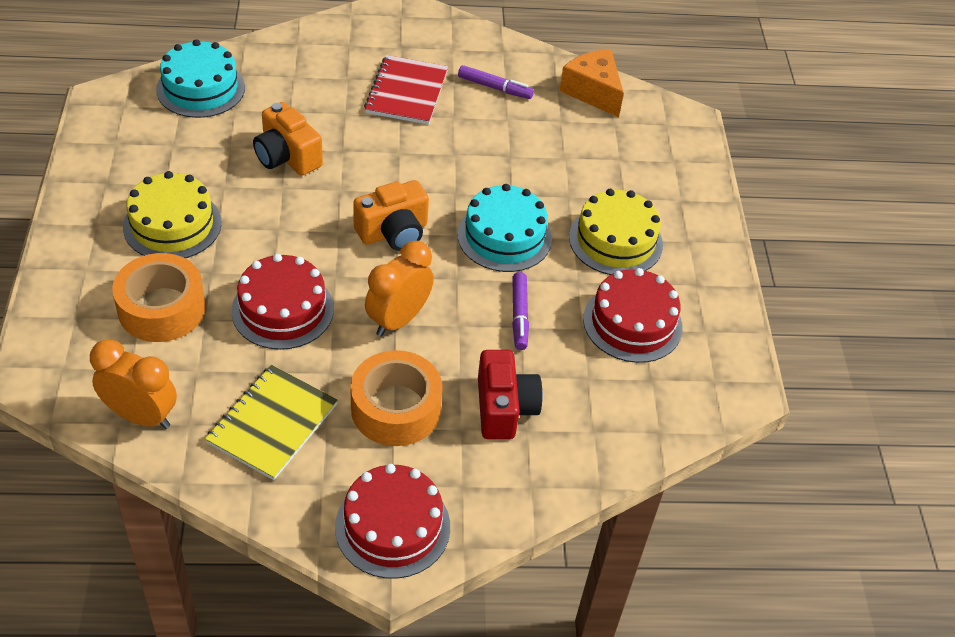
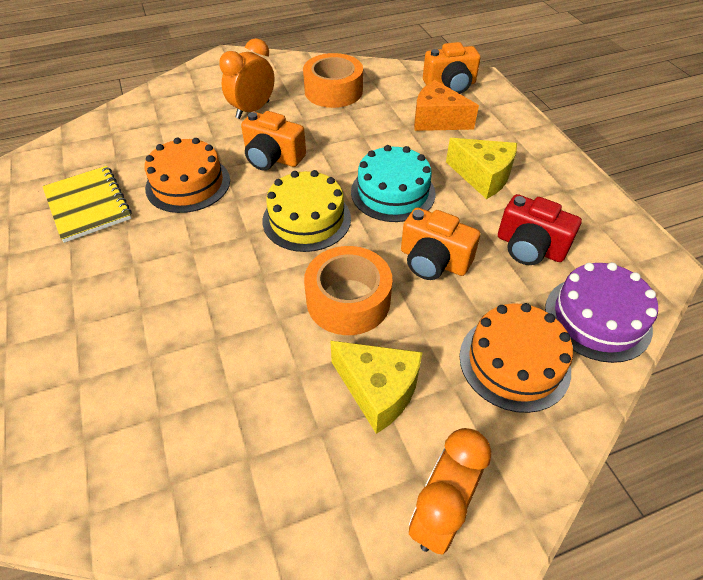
orange cake: none = 0 -> [145,138,230,213] [459,303,573,413] = 2
orange camera: [253,102,323,176] [353,180,429,251] = 2 -> [241,111,306,171] [401,208,480,280] [423,42,480,94] = 3
purple cake: none = 0 -> [545,262,658,363] = 1
purple marker: [458,65,534,99] [512,272,529,350] = 2 -> none = 0
red cake: [231,254,334,350] [335,464,450,579] [583,268,683,363] = 3 -> none = 0
red notebook: [364,55,448,125] = 1 -> none = 0
turquoise cake: [156,39,245,118] [457,184,552,272] = 2 -> [351,145,436,222] = 1
yellow cake: [123,171,222,258] [569,189,663,275] = 2 -> [263,170,351,252] = 1
yellow cheese: none = 0 -> [330,341,423,434] [446,138,517,199] = 2

